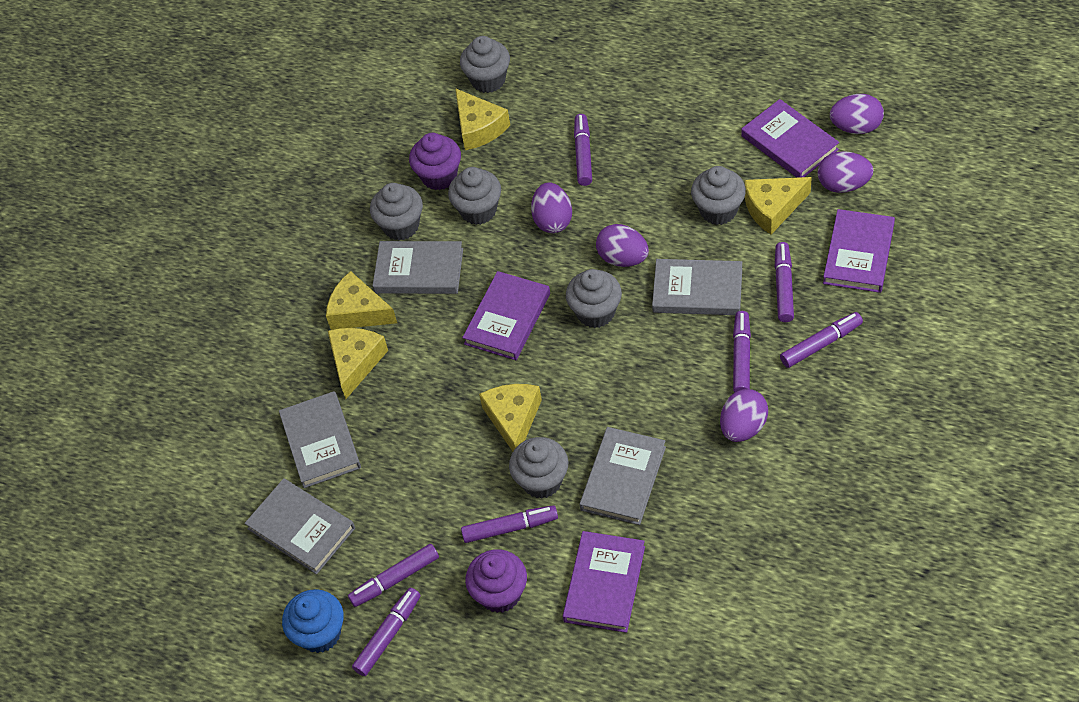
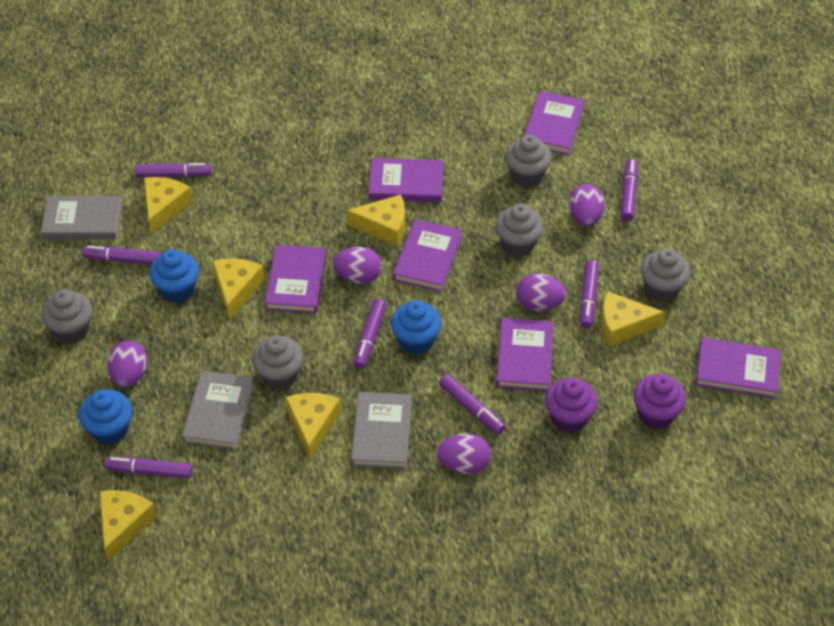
blue cupcake: [282,589,344,653] = 1 -> [79,390,132,445] [149,249,199,303] [391,300,442,355] = 3
grey book: [245,478,355,575] [279,391,361,488] [373,241,463,294] [580,427,666,525] [652,259,742,315] = 5 -> [41,196,122,239] [182,371,254,450] [351,392,412,469] = 3
grey cupcake: [370,183,423,240] [448,167,501,225] [460,36,510,93] [509,437,568,499] [566,269,622,328] [691,166,746,225] = 6 -> [41,289,92,343] [252,335,304,390] [495,204,543,257] [505,135,552,187] [641,248,690,302] = 5
purple book: [462,271,550,360] [563,531,645,633] [742,99,839,178] [823,209,895,293] = 4 -> [265,245,326,314] [369,158,443,203] [393,219,462,292] [496,318,554,391] [524,91,584,155] [696,337,781,398] = 6
yellow cheese: [326,271,397,330] [328,328,388,399] [455,88,510,150] [479,384,542,451] [744,177,812,235] = 5 -> [100,490,157,562] [144,177,193,235] [212,258,265,319] [285,393,341,459] [346,195,405,246] [601,291,665,346] = 6

